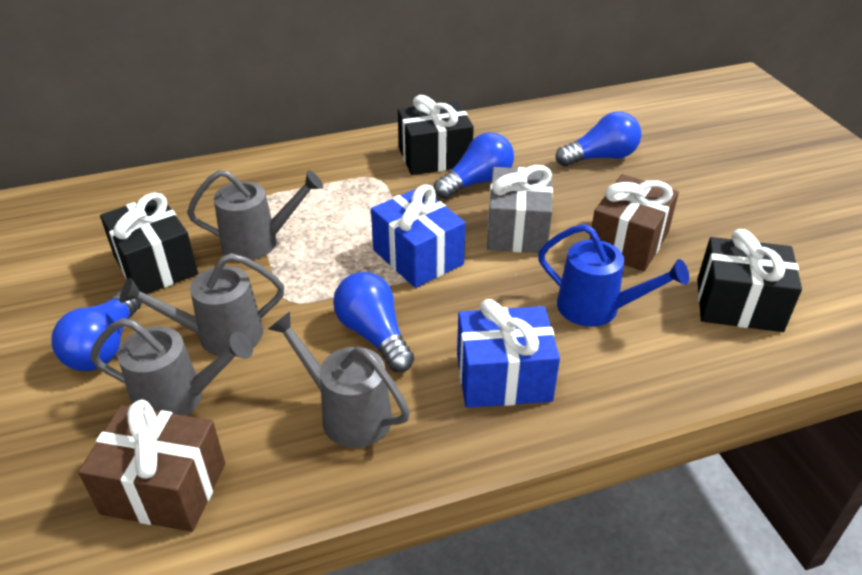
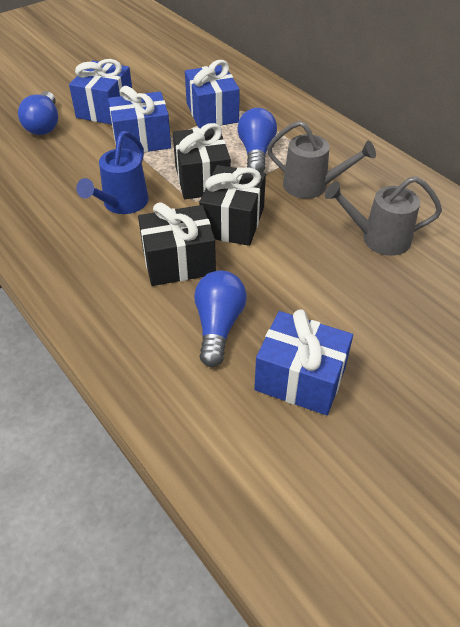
blue gift: [371,184,466,288] [457,299,560,408] = 2 -> [69,59,132,125] [108,86,171,153] [185,60,240,128] [254,309,353,415] = 4
blue light bulb: [51,289,142,371] [333,272,414,372] [434,132,514,199] [556,112,641,166] = 4 -> [18,91,58,135] [194,270,247,367] [237,108,277,172] = 3
brown gift: [78,400,225,532] [590,174,679,272] = 2 -> none = 0
grey gift: [487,165,553,253] = 1 -> none = 0
grey watering can: [90,318,253,416] [119,253,284,356] [187,170,323,260] [268,311,410,448] = 4 -> [267,121,376,199] [324,176,442,256] = 2

